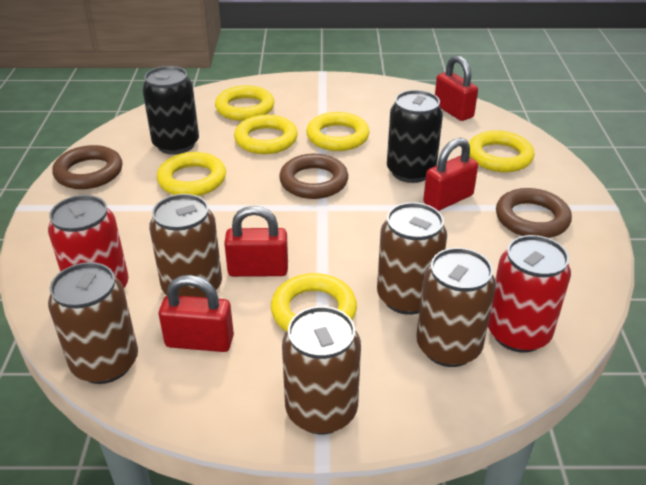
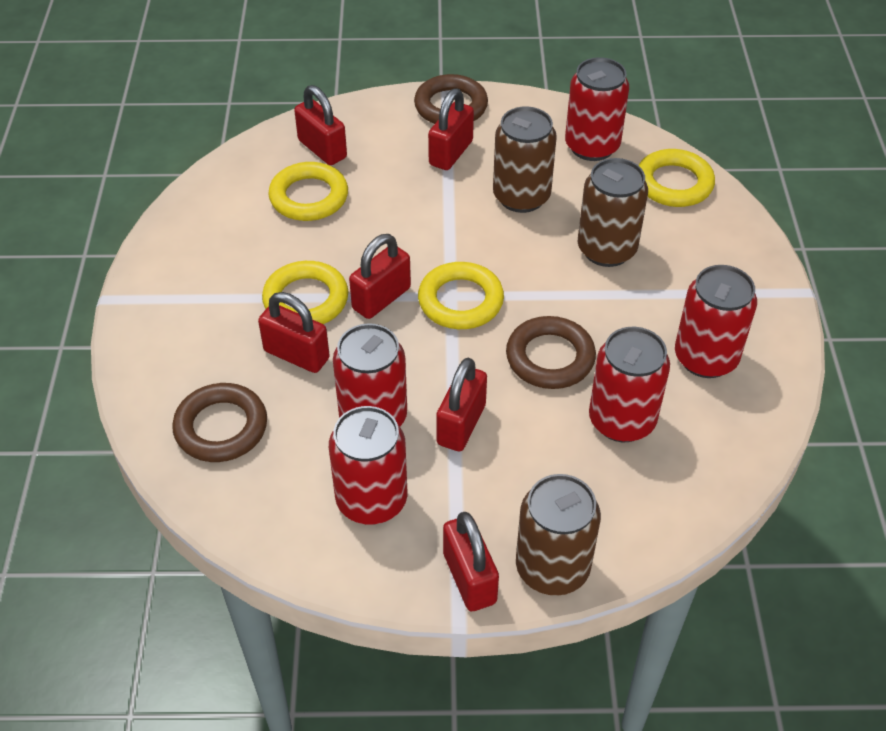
black can: [142,66,199,155] [387,90,443,183] = 2 -> none = 0
brown can: [48,262,138,384] [149,194,222,298] [282,306,361,434] [377,202,447,315] [416,248,496,367] = 5 -> [493,106,557,213] [516,474,601,596] [578,158,648,267] = 3
red can: [48,195,129,288] [488,235,571,353] = 2 -> [329,406,407,525] [333,323,407,426] [565,57,629,161] [589,327,670,442] [675,265,757,378] = 5
red padlock: [159,275,234,352] [224,206,288,277] [423,138,478,211] [435,55,478,121] = 4 -> [258,292,330,373] [294,85,347,165] [349,234,411,319] [428,88,474,170] [436,358,487,451] [443,512,499,611] = 6
yellow ring: [157,152,226,196] [215,85,274,121] [234,115,298,154] [271,273,357,332] [306,112,369,151] [469,130,534,172] = 6 -> [262,261,348,324] [268,162,348,221] [418,262,504,329] [638,149,715,207] = 4

